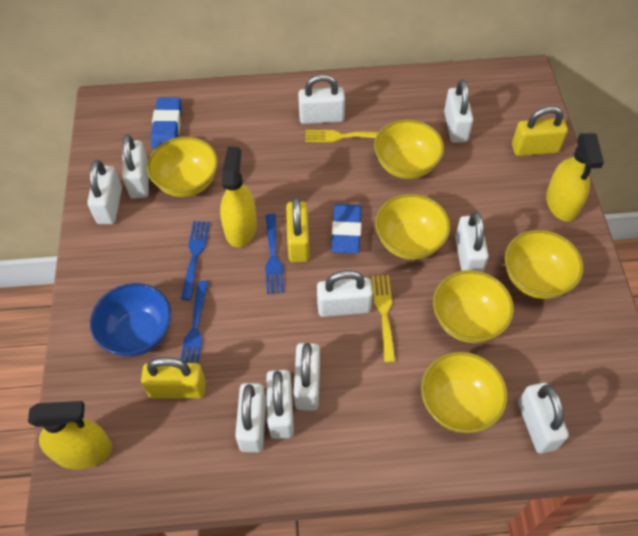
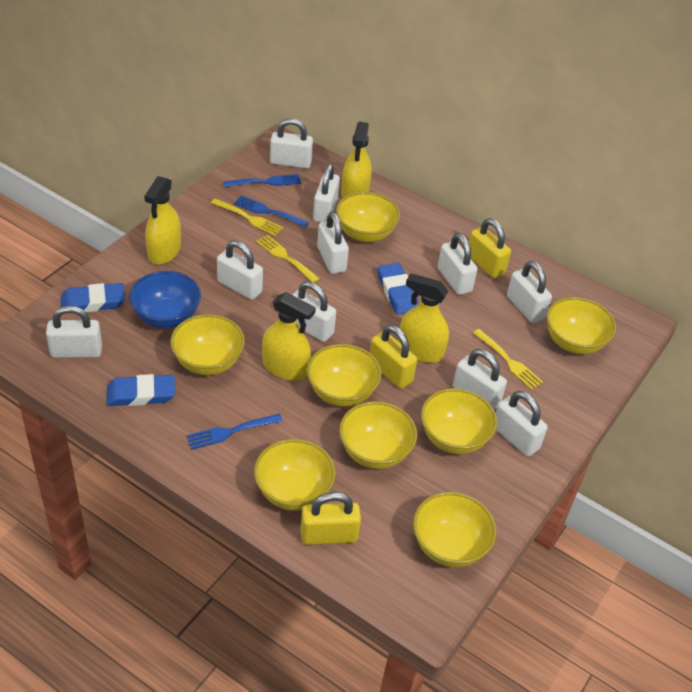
blue eraser: [151,97,182,149] [331,204,362,254] = 2 -> [60,283,125,312] [106,374,175,406] [378,263,419,315] = 3
yellow bowl: [147,137,218,197] [374,120,444,179] [375,194,450,260] [421,352,508,433] [433,270,514,343] [505,230,584,299] = 6 -> [170,314,245,375] [254,439,336,511] [307,344,381,407] [336,192,400,242] [339,401,417,469] [413,492,496,567] [421,388,497,454] [547,297,616,354] = 8
yellow fork: [305,130,378,143] [372,275,396,363] = 2 -> [211,198,283,236] [256,235,320,283] [473,329,543,390] = 3
yellow spray bottle: [28,401,112,469] [220,146,257,247] [546,133,604,222] = 3 -> [144,176,181,264] [262,292,316,381] [341,121,372,199] [398,273,449,363] = 4

